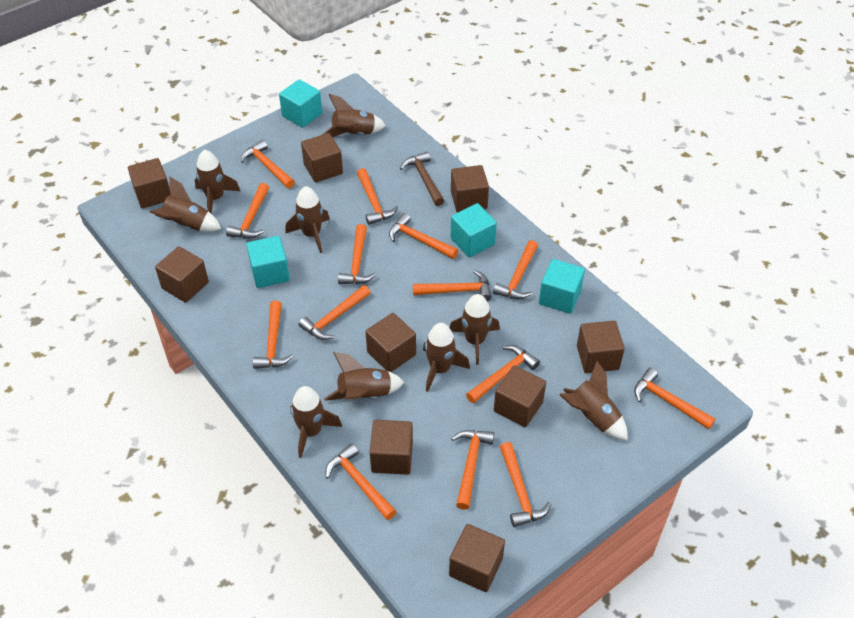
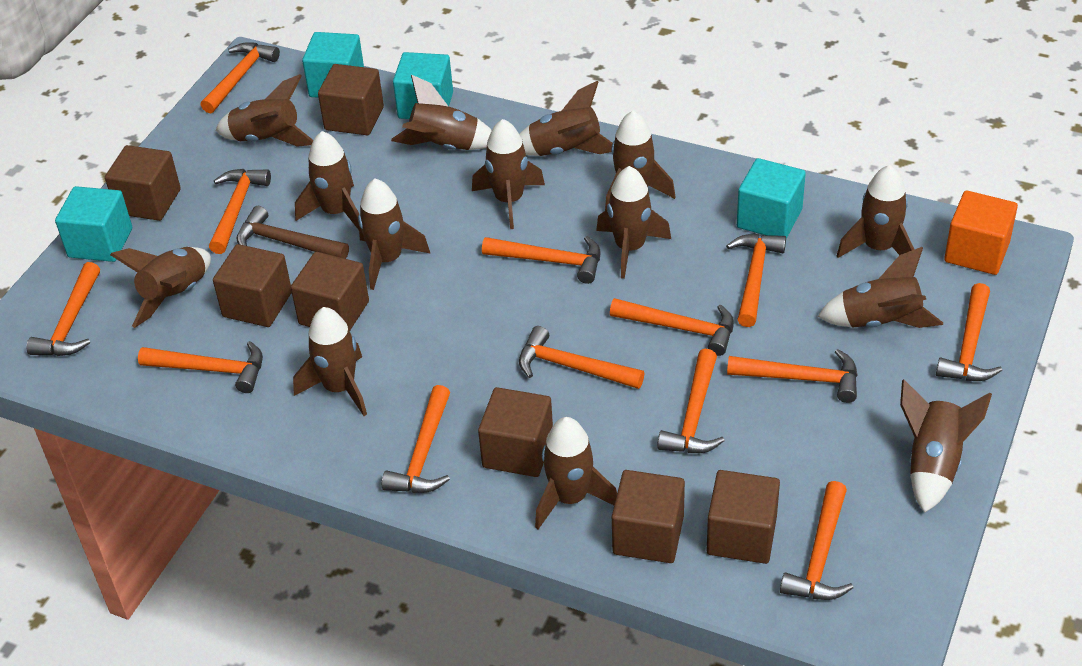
brown cube: [128,158,171,208] [155,246,209,303] [301,133,343,183] [366,313,416,372] [370,420,413,475] [449,524,505,592] [451,165,489,213] [494,365,546,427] [577,321,625,373] = 9 -> [105,145,181,221] [213,244,292,327] [291,252,369,331] [318,64,384,135] [478,387,553,477] [612,470,685,563] [707,470,780,564] = 7
brown rocket: [150,176,221,232] [195,150,240,214] [285,186,330,253] [290,386,342,458] [322,94,386,137] [324,352,405,401] [423,323,470,392] [450,294,500,365] [560,361,627,440] = 9 -> [110,247,211,328] [216,74,313,147] [293,307,367,416] [295,131,359,230] [358,178,430,290] [391,75,492,150] [472,119,545,229] [519,81,612,156] [535,417,617,529] [596,166,671,279] [605,110,676,210] [818,247,943,328] [837,165,915,258] [900,380,992,513] = 14
orange cube: none = 0 -> [944,190,1018,275] = 1
orange hammer: [226,183,269,238] [241,140,295,188] [253,300,293,369] [299,285,371,340] [326,444,397,520] [338,224,376,284] [357,168,398,225] [389,213,458,259] [413,270,492,301] [451,430,494,510] [466,345,540,403] [493,240,538,299] [500,442,551,527] [634,368,715,429] = 14 -> [26,262,100,356] [138,341,263,393] [201,42,280,113] [209,169,271,254] [382,385,450,493] [482,236,600,284] [519,326,644,389] [610,298,734,356] [657,349,725,453] [726,234,786,327] [727,349,858,403] [780,481,853,600] [936,283,1002,381] = 13

